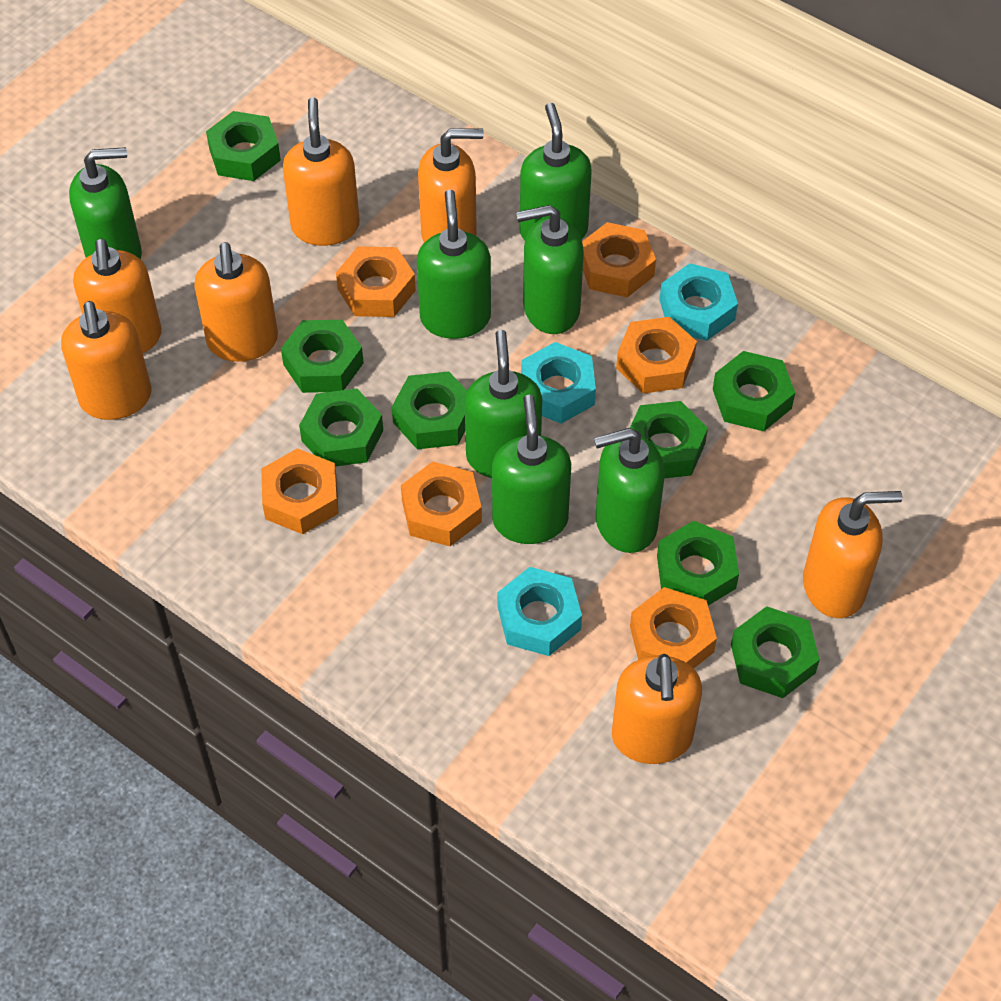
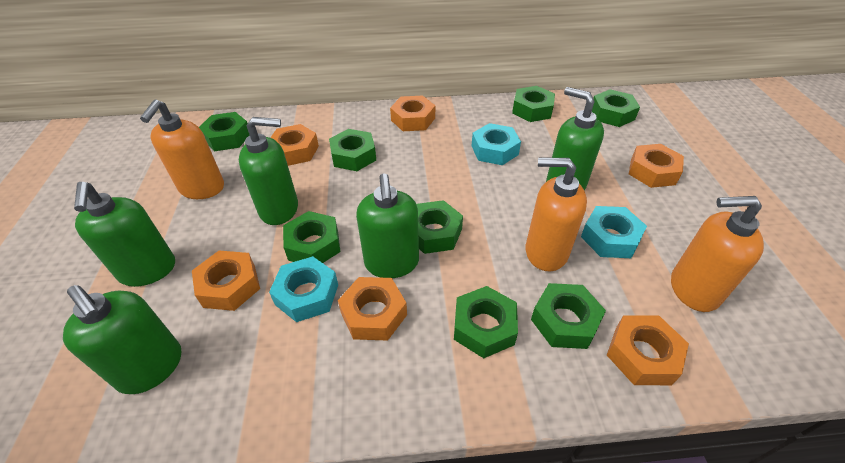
green soap dispenser: [69,147,142,259] [417,190,491,339] [465,330,542,478] [492,395,571,544] [516,205,584,334] [520,103,592,240] [594,428,665,553] = 7 -> [63,285,181,394] [74,182,175,287] [239,117,298,225] [356,173,419,278] [546,87,604,190] = 5
orange soap dispenser: [61,301,151,420] [73,239,162,353] [194,242,278,362] [283,97,360,246] [418,128,484,243] [612,654,702,764] [803,491,903,618] = 7 -> [140,99,224,199] [526,157,587,271] [671,196,764,312] = 3

